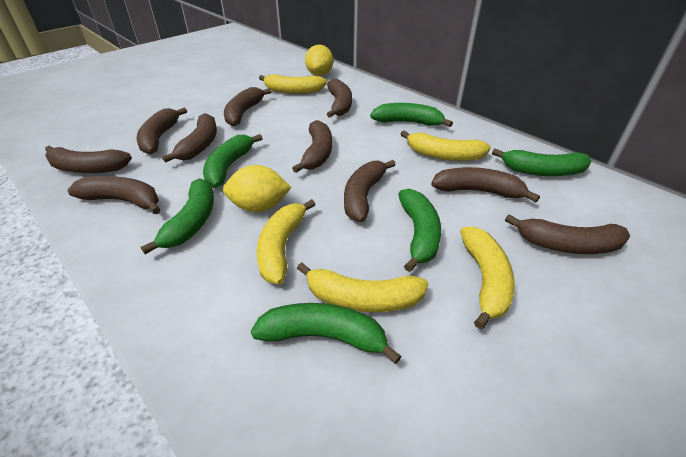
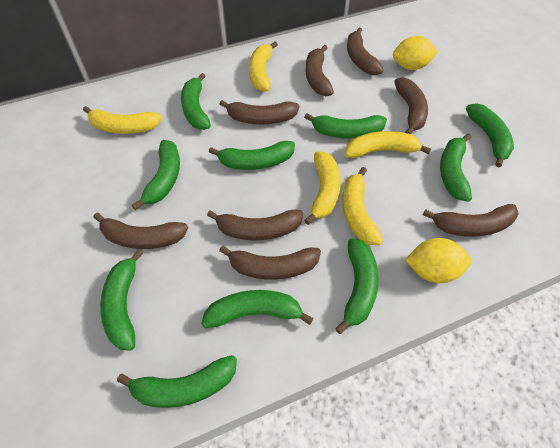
brown banana: [45,146,132,173] [68,176,160,214] [137,108,187,154] [162,113,217,163] [224,87,272,126] [292,120,332,173] [327,79,352,118] [344,160,396,222] [431,167,540,203] [505,214,630,254] = 10 -> [94,213,188,249] [207,210,303,240] [219,246,321,280] [220,100,299,124] [305,45,334,96] [347,27,384,75] [394,77,428,134] [423,204,519,237] = 8
green banana: [141,178,214,254] [203,134,263,188] [251,303,402,364] [370,103,453,127] [398,189,441,272] [492,148,592,176] = 6 -> [100,250,143,351] [117,355,237,408] [132,140,180,210] [181,73,211,130] [201,290,313,328] [209,141,295,170] [304,113,387,139] [335,238,379,334] [440,133,472,202] [466,103,514,167] = 10

